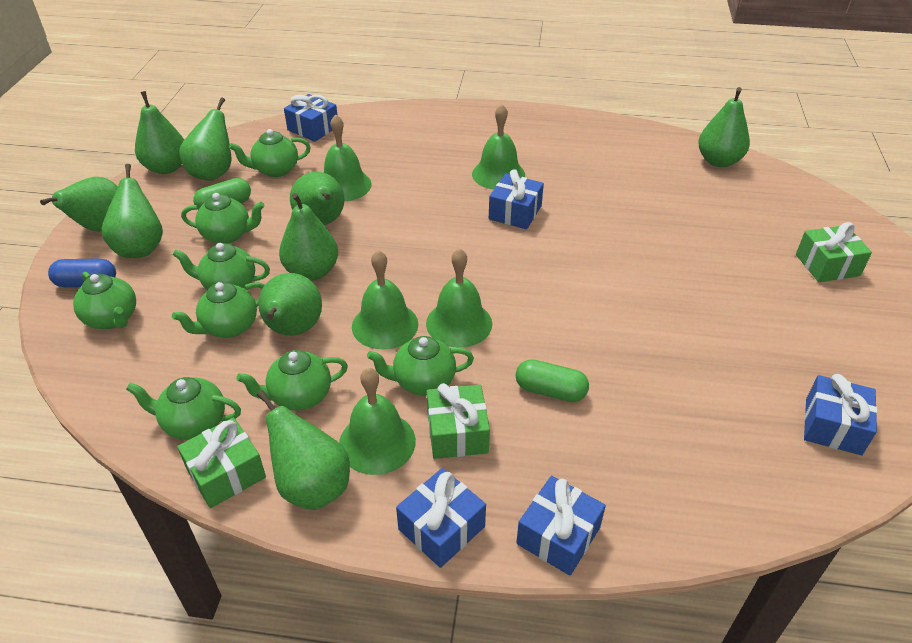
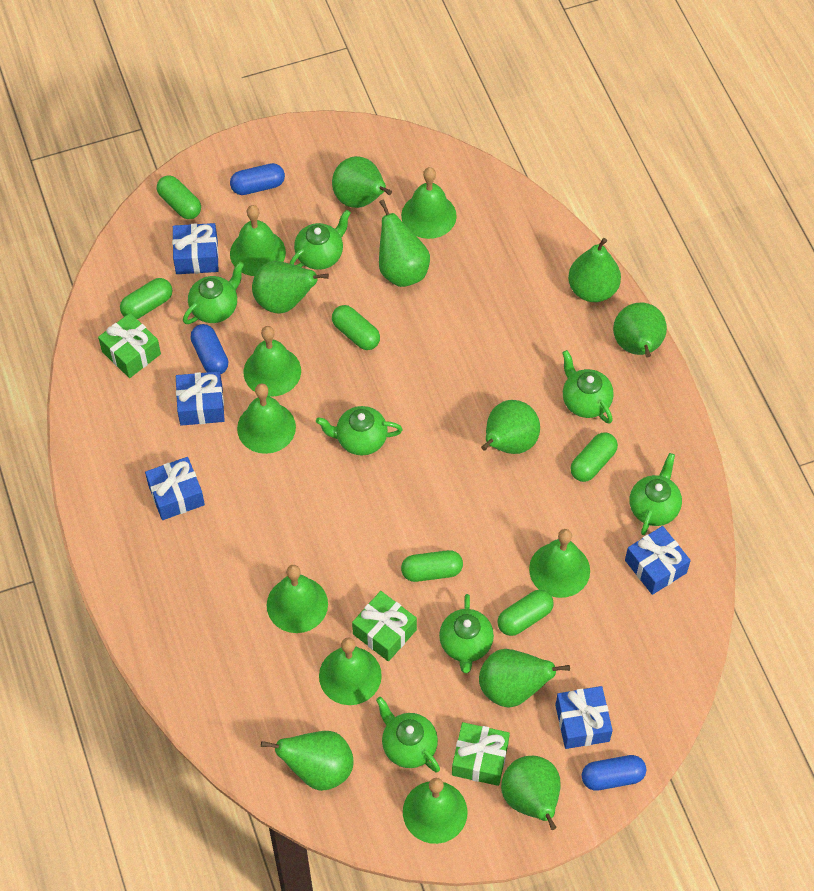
blue capsule: [48,258,116,287] = 1 -> [190,324,228,375] [230,163,285,195] [582,755,646,791] = 3
green bell: [324,115,372,201] [339,368,416,475] [352,250,418,350] [426,248,492,348] [472,104,525,190] = 5 -> [230,205,286,276] [237,383,296,454] [244,326,301,397] [267,565,328,633] [319,637,382,705] [401,167,457,239] [403,778,467,844] [529,529,590,598] = 8
green capsule: [193,178,251,210] [516,359,589,402] = 2 -> [120,278,172,319] [157,175,201,219] [332,305,380,350] [401,550,463,582] [497,590,554,636] [571,432,618,482] = 6
green teapot: [73,272,136,329] [126,377,241,440] [172,243,270,290] [172,282,264,338] [181,193,265,244] [229,129,311,177] [236,350,348,411] [367,336,474,396] = 8 -> [183,262,244,324] [290,210,351,270] [316,406,403,456] [376,697,440,772] [439,594,494,673] [562,350,614,424] [630,453,682,535] = 7

